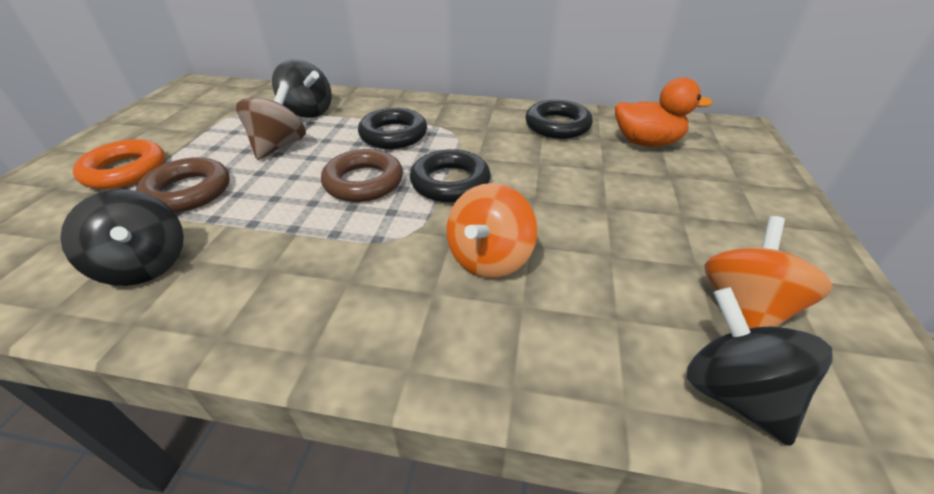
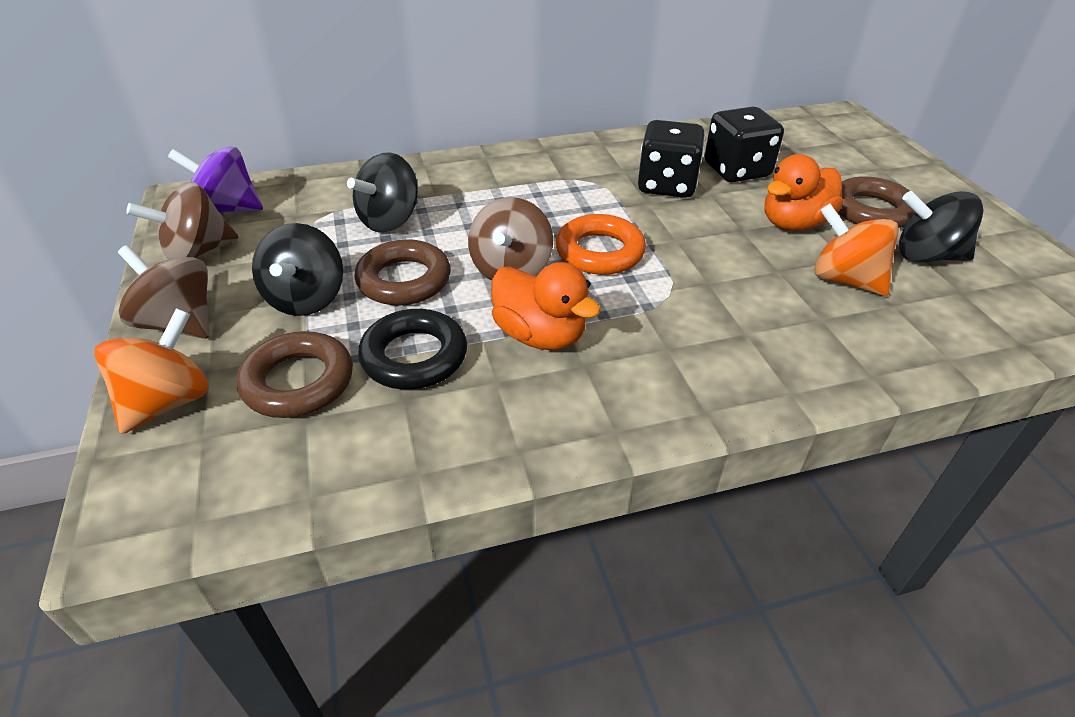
black dice: none = 0 -> [638,120,705,198] [704,107,784,183] = 2
black ring: [358,108,427,149] [410,149,491,202] [526,100,593,139] = 3 -> [358,309,467,390] = 1
brown ring: [136,157,230,213] [321,149,403,202] = 2 -> [237,331,353,418] [354,239,451,306] [838,176,916,228] = 3
brown spinning top: [236,83,306,160] = 1 -> [118,245,210,339] [126,182,239,260] [468,197,553,280] = 3
orange duck: [615,77,713,147] = 1 -> [491,262,601,350] [764,154,843,230] = 2
purple spinning top: none = 0 -> [168,147,263,213] = 1

